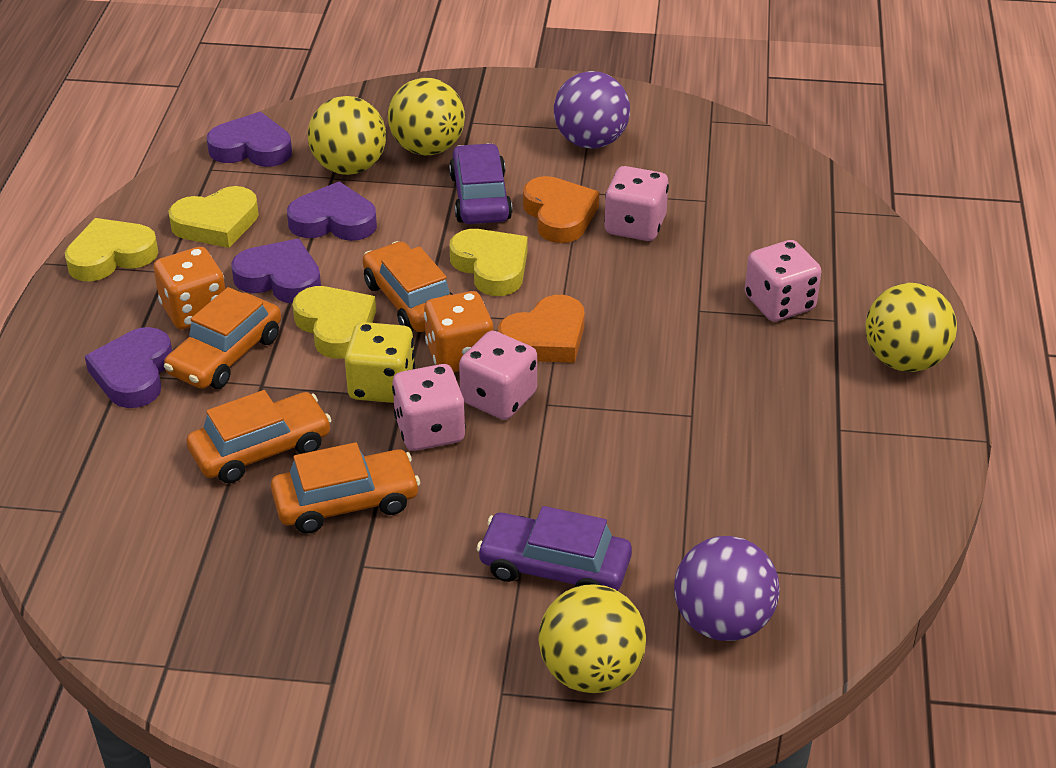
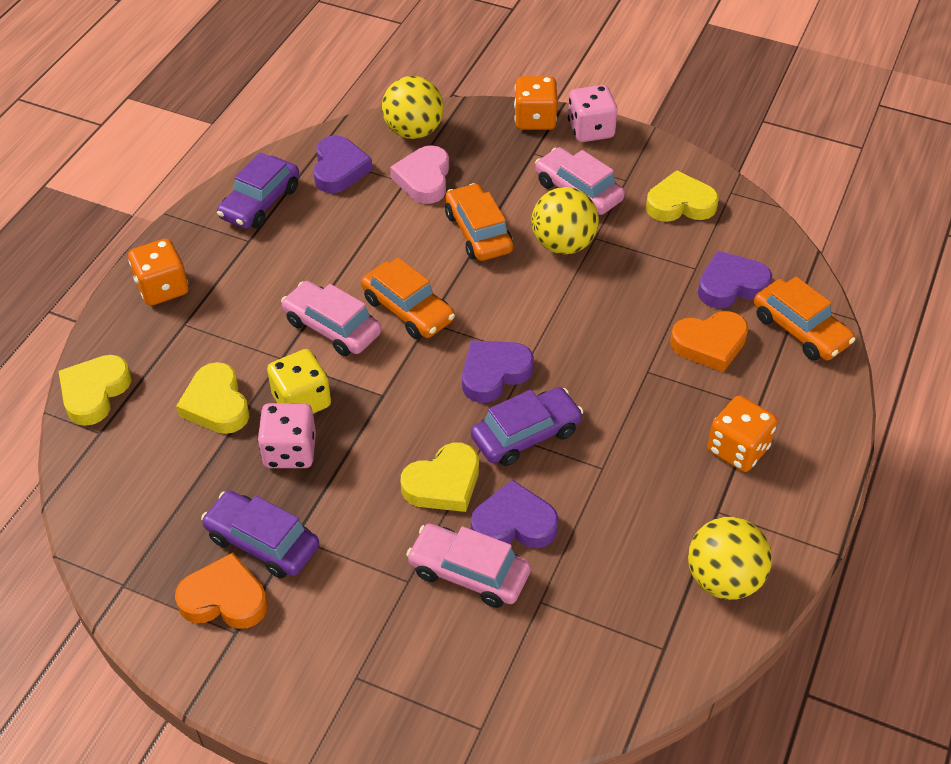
orange car: [164,287,281,389] [187,390,332,483] [271,442,420,534] [363,241,453,332] = 4 -> [361,258,455,339] [445,183,513,261] [754,277,855,361] = 3
orange dice: [154,247,225,329] [424,291,493,372] = 2 -> [128,239,189,306] [514,76,558,130] [707,396,777,472] = 3
pink car: none = 0 -> [281,281,382,356] [406,524,531,608] [535,147,625,215] = 3
pink dice: [392,364,466,451] [459,331,537,420] [604,166,669,241] [745,240,821,322] = 4 -> [257,403,316,468] [568,85,618,142] = 2
pink heart: none = 0 -> [390,146,449,204] = 1
purple ball: [554,71,630,149] [674,536,780,641] = 2 -> none = 0
purple car: [449,143,513,224] [476,506,632,591] = 2 -> [201,490,319,578] [217,152,299,229] [471,387,583,466] = 3
yellow ball: [308,96,386,175] [388,78,465,156] [539,584,646,693] [865,283,957,372] = 4 -> [382,76,444,139] [531,187,599,254] [688,517,772,600] = 3

